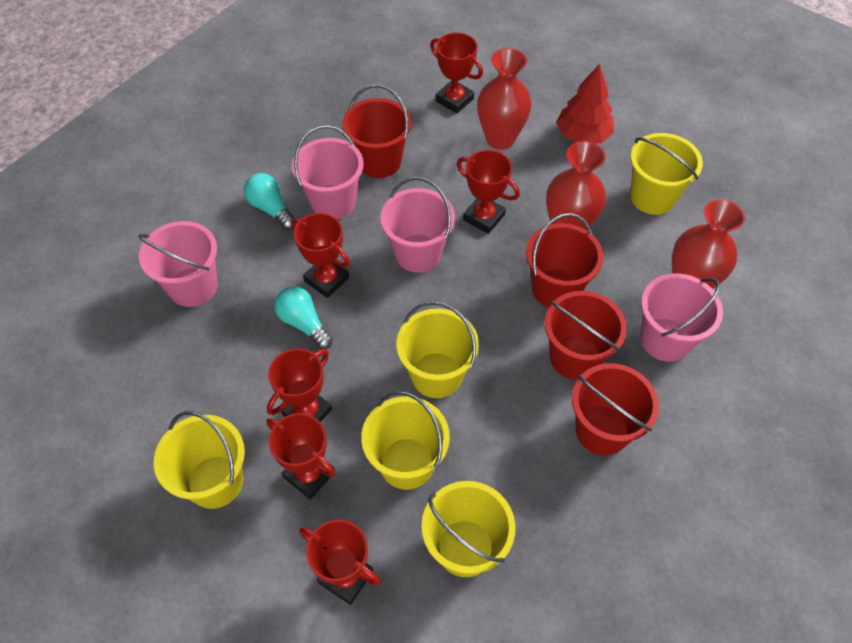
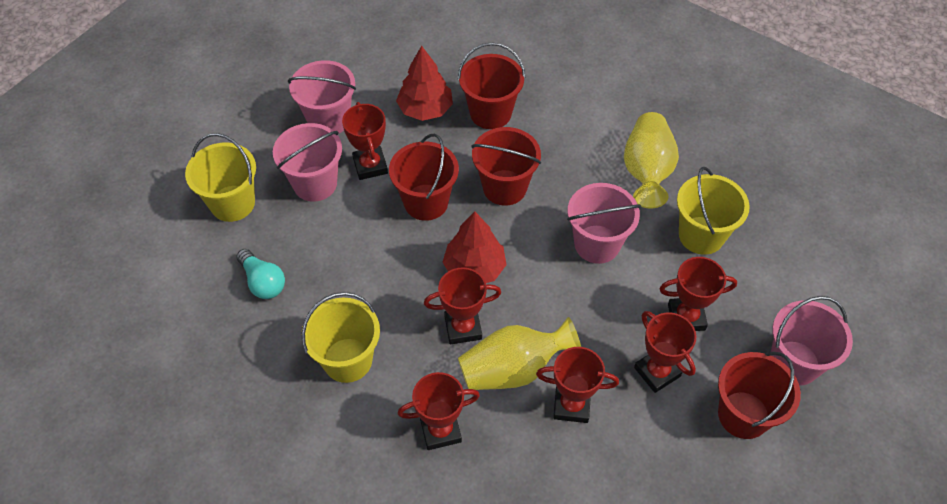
red tree: [556,64,614,144] = 1 -> [396,46,453,121] [443,211,506,283] = 2
red vase: [477,48,532,150] [546,141,606,230] [672,199,745,289] = 3 -> none = 0
turquoise light bulb: [244,173,295,230] [274,286,333,349] = 2 -> [236,249,285,299] = 1
yellow bucket: [154,411,245,509] [361,391,450,490] [396,301,479,398] [421,481,516,577] [630,133,703,215] = 5 -> [185,133,256,222] [302,292,380,383] [677,167,750,255] = 3
yellow vase: none = 0 -> [458,317,581,390] [624,112,679,209] = 2

